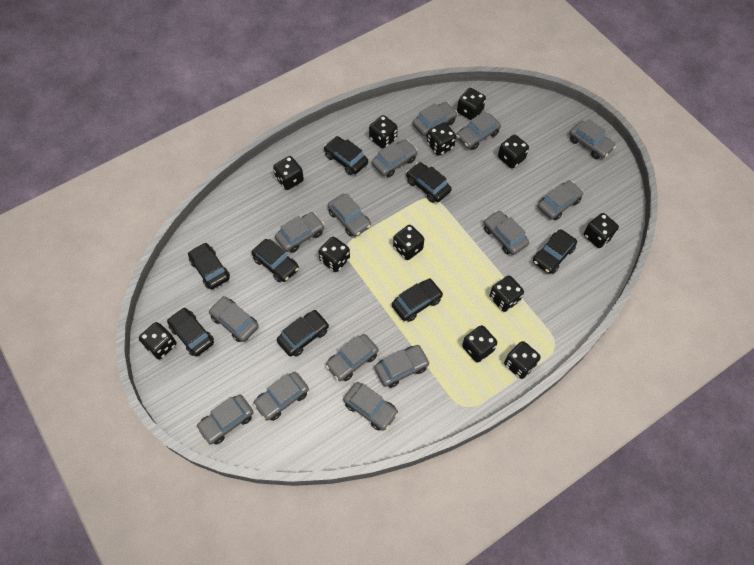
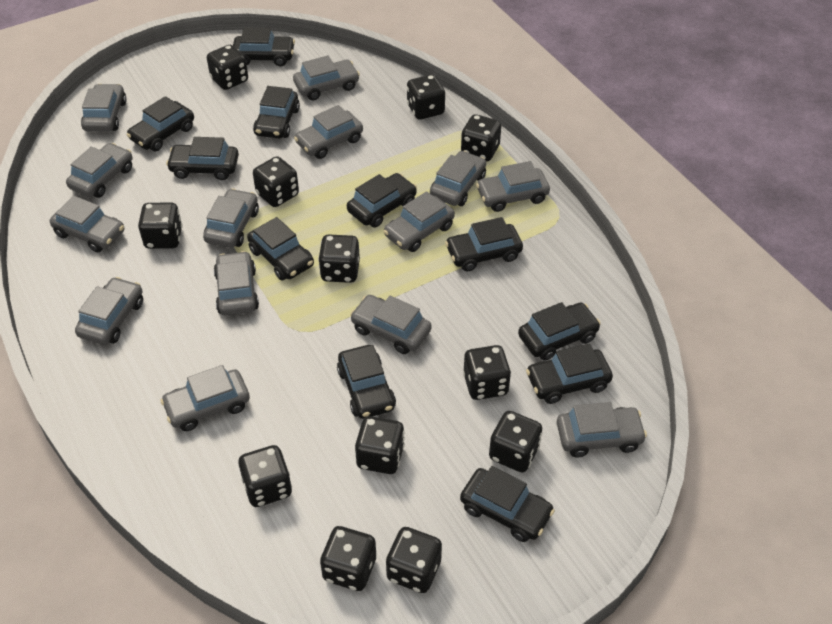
black car: [167,308,214,356] [188,243,230,289] [251,239,299,282] [277,310,329,356] [324,136,368,175] [392,278,443,322] [406,162,452,203] [533,229,577,274] = 8 -> [127,96,194,151] [166,137,239,180] [233,27,295,66] [247,217,314,281] [253,86,300,138] [337,345,396,419] [347,173,417,228] [445,217,523,271] [460,466,555,542] [518,302,601,361] [526,344,613,404] = 11

